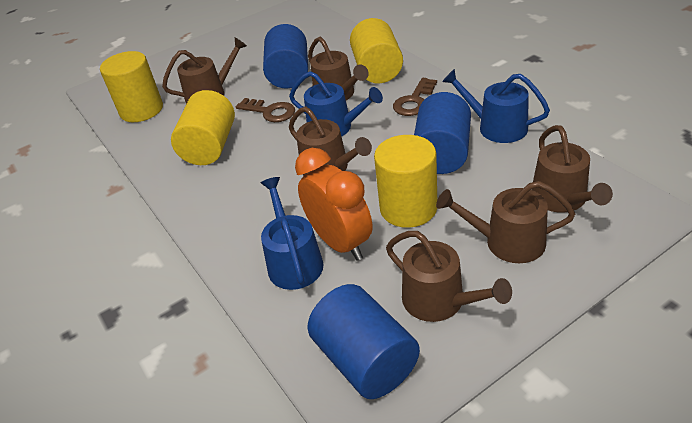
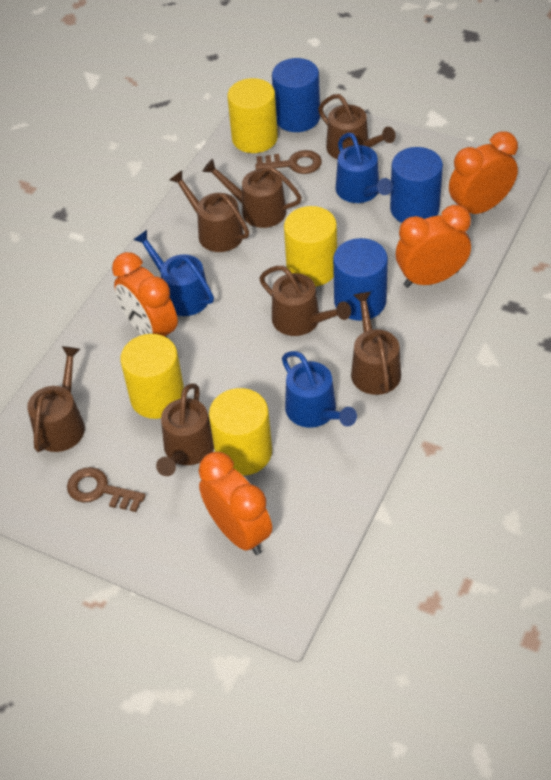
brown watering can: [162,37,247,104] [289,106,372,176] [308,37,369,100] [386,231,512,322] [436,181,575,263] [531,125,613,212] = 6 -> [27,346,85,452] [156,383,214,476] [170,170,249,252] [202,159,302,228] [259,266,351,336] [318,94,396,160] [351,292,401,395] = 7
orange clock: [295,148,373,261] = 1 -> [112,252,178,337] [199,452,272,555] [396,205,471,288] [449,131,518,214] = 4

